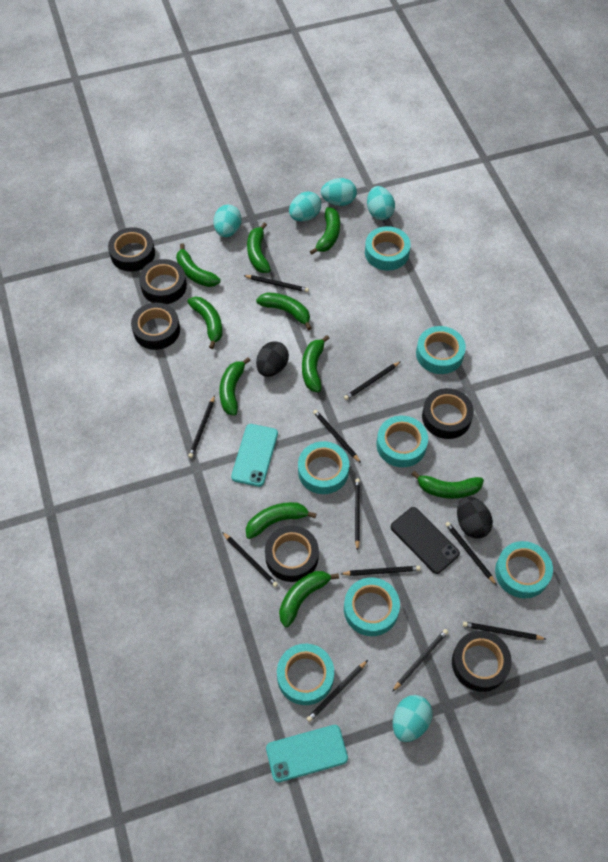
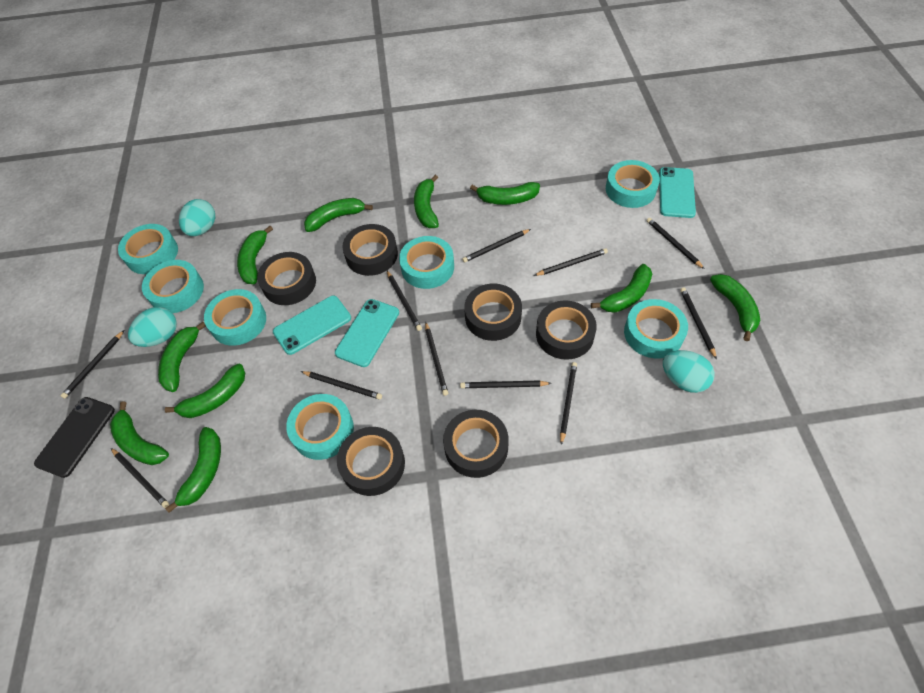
black egg: [256,341,289,377] [457,496,493,539] = 2 -> none = 0
turquoise egg: [213,205,241,237] [289,191,321,221] [321,178,357,206] [367,186,395,220] [393,695,432,742] = 5 -> [128,307,177,347] [179,199,215,236] [663,350,715,393] = 3
turquoise phone: [231,424,278,487] [266,725,348,782] = 2 -> [273,296,351,355] [335,299,399,367] [659,167,696,218] = 3

